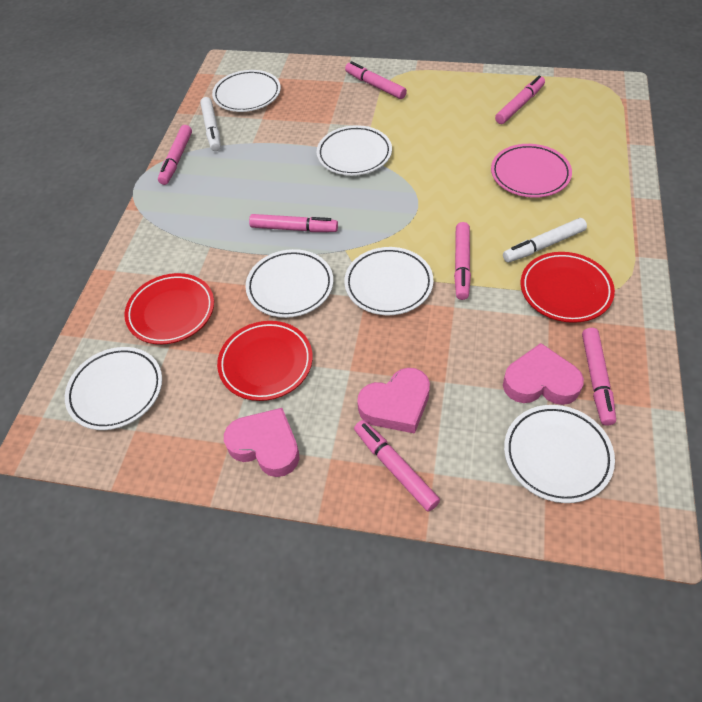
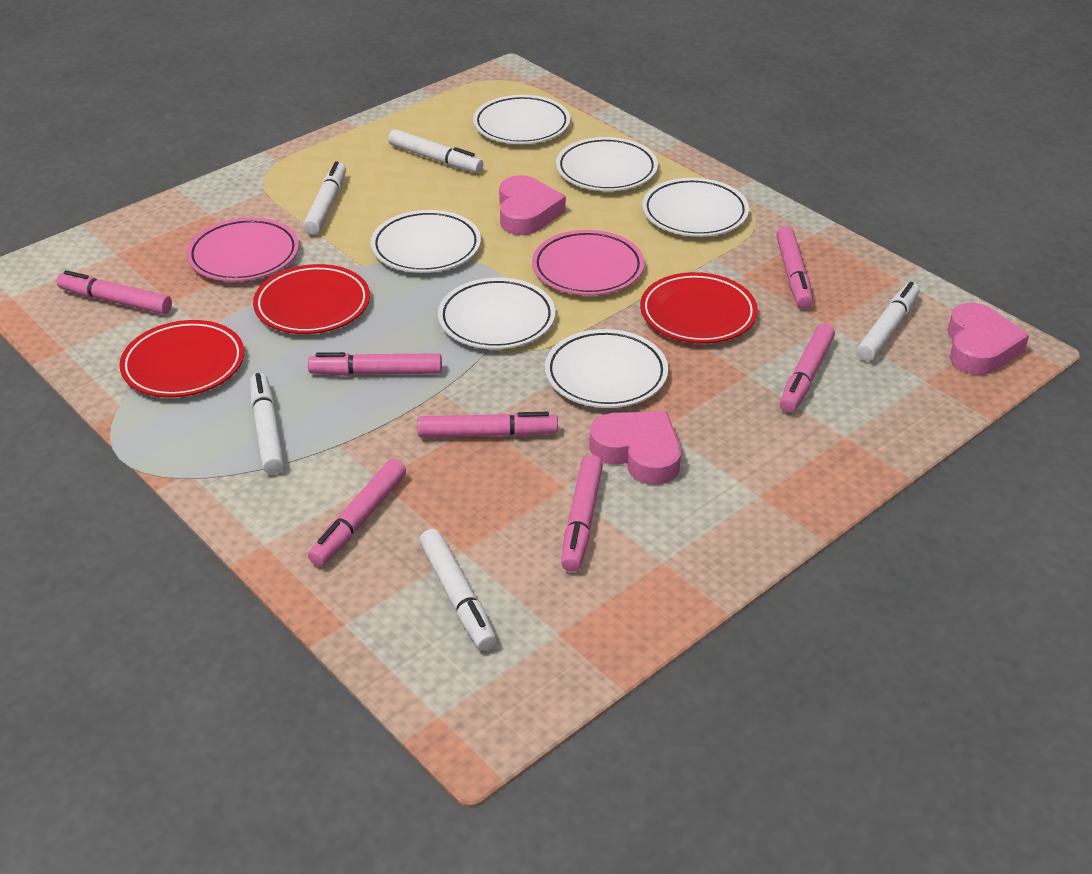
pink plate: [491,144,572,198] = 1 -> [187,217,299,281] [532,230,644,295] = 2
white marker: [200,97,221,151] [503,218,587,263] = 2 -> [250,373,284,474] [303,161,346,235] [388,129,483,173] [419,529,496,650] [857,282,920,361] = 5

